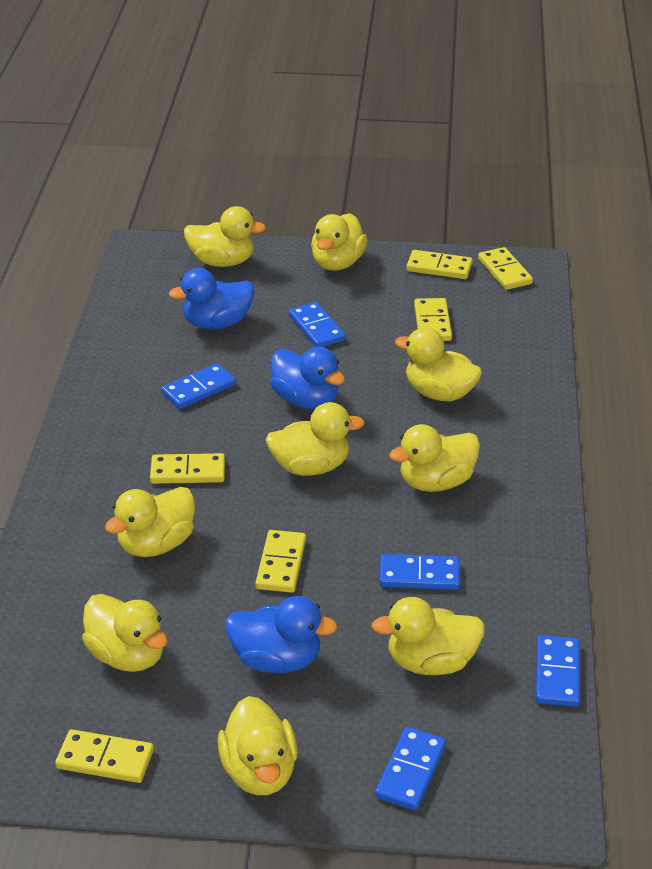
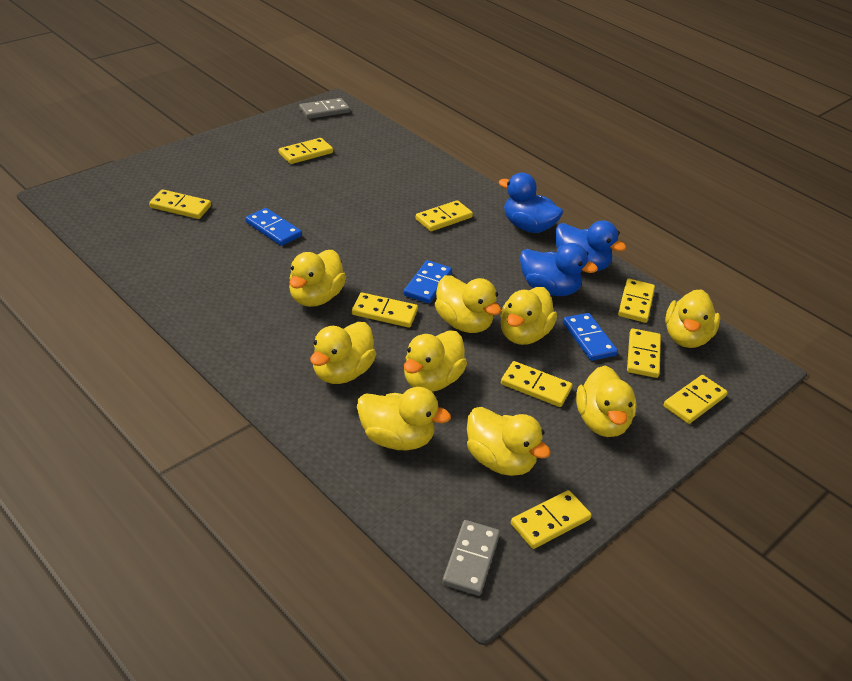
blue domino: [161,363,236,409] [289,302,345,347] [375,727,446,811] [379,554,460,590] [536,635,580,707] = 5 -> [245,208,302,246] [403,260,452,304] [563,313,618,361] = 3
grey domino: none = 0 -> [299,98,350,119] [442,520,500,596] = 2
yellow domino: [55,729,154,783] [150,453,225,484] [255,530,306,593] [406,250,473,279] [414,298,452,341] [478,247,533,290] = 6 -> [149,189,211,219] [279,138,333,164] [352,292,418,328] [416,200,473,232] [501,361,572,407] [511,490,592,549] [618,279,655,323] [627,328,661,378] [663,375,728,424] = 9

